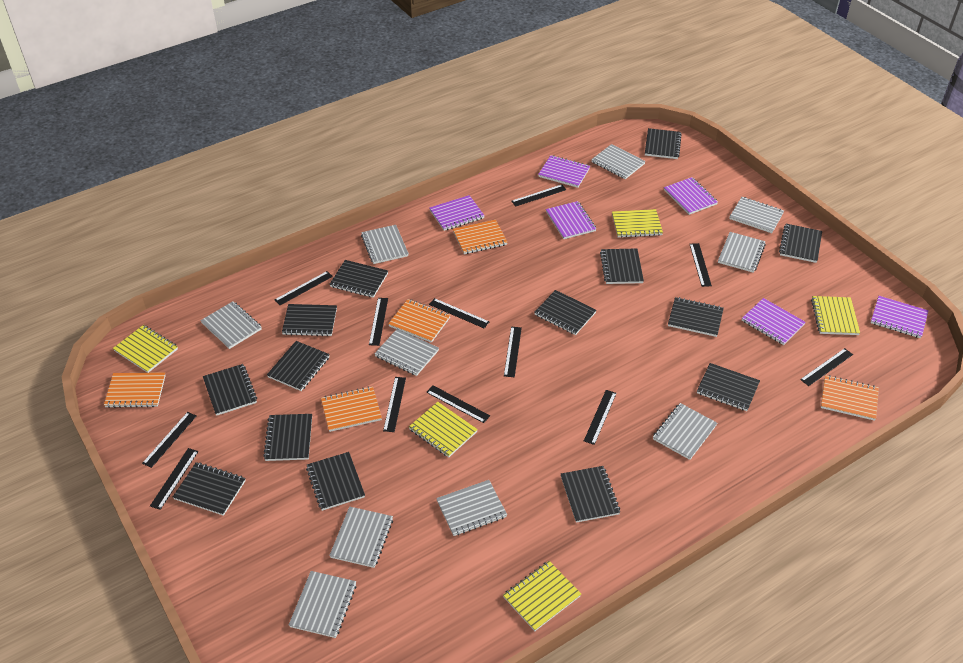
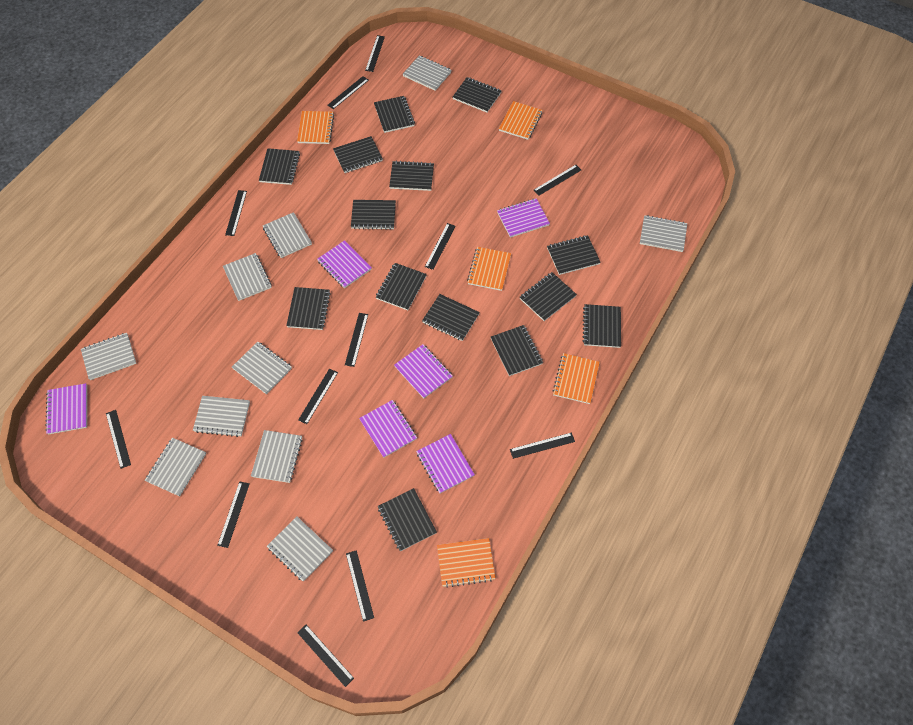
yellow notebook: [113,325,178,373] [409,402,478,457] [503,561,581,631] [612,209,663,238] [811,296,860,335] = 5 -> none = 0

